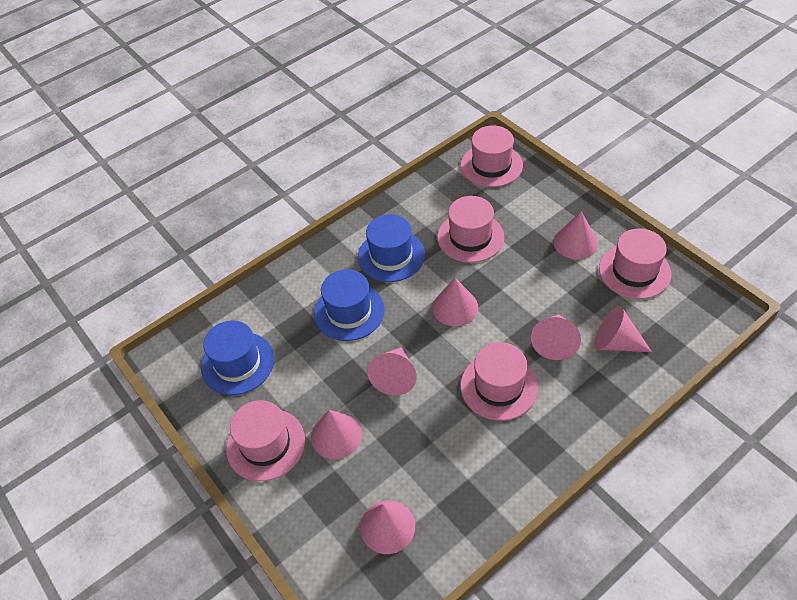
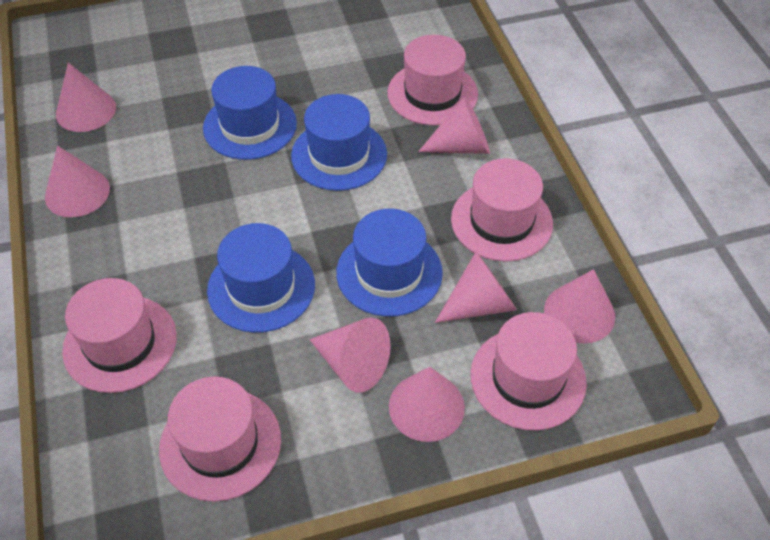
blue hat: [201,320,274,395] [314,269,385,341] [358,214,425,282] = 3 -> [203,66,297,160] [207,223,315,333] [291,94,387,191] [336,209,443,317] = 4

